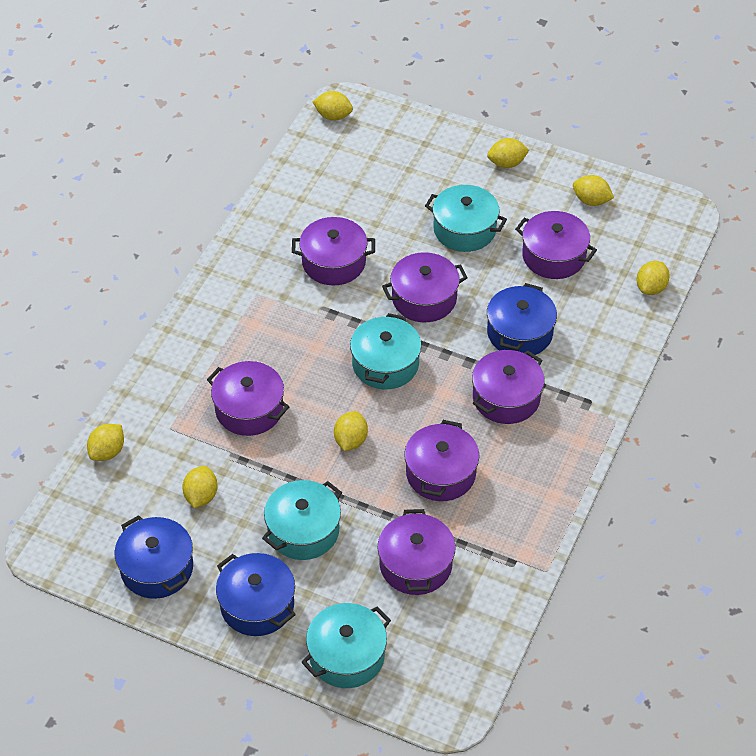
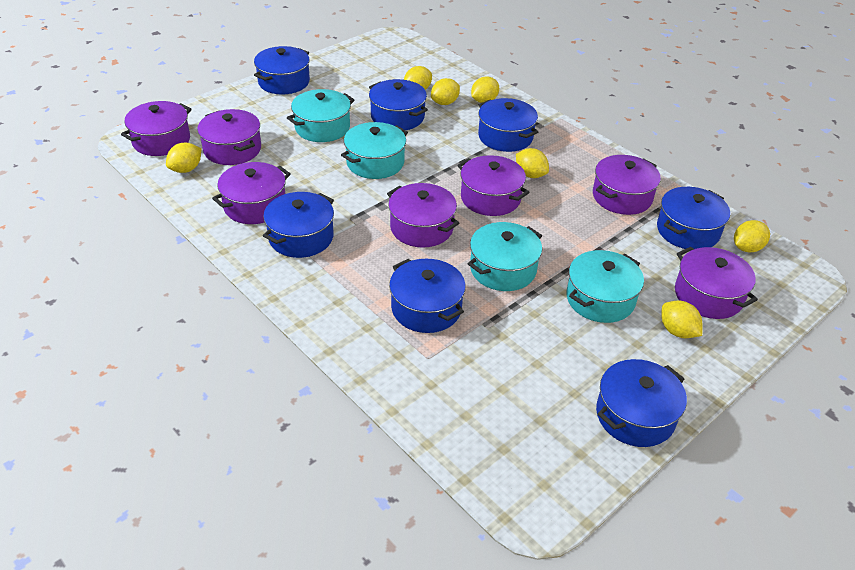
blue pot: [114,515,193,599] [216,553,296,636] [487,283,557,356] = 3 -> [254,46,310,94] [263,192,334,258] [369,79,428,130] [389,259,466,333] [478,98,538,152] [596,359,687,447] [657,187,730,249] = 7

